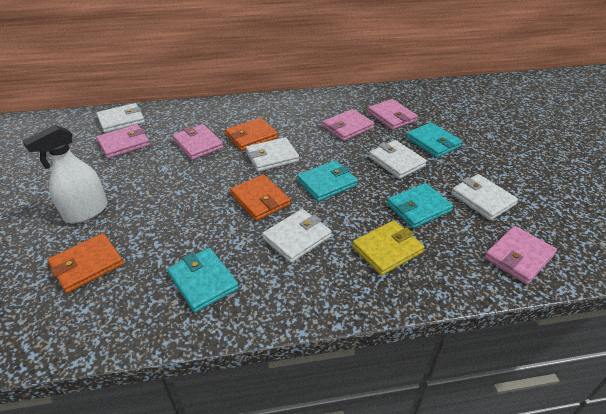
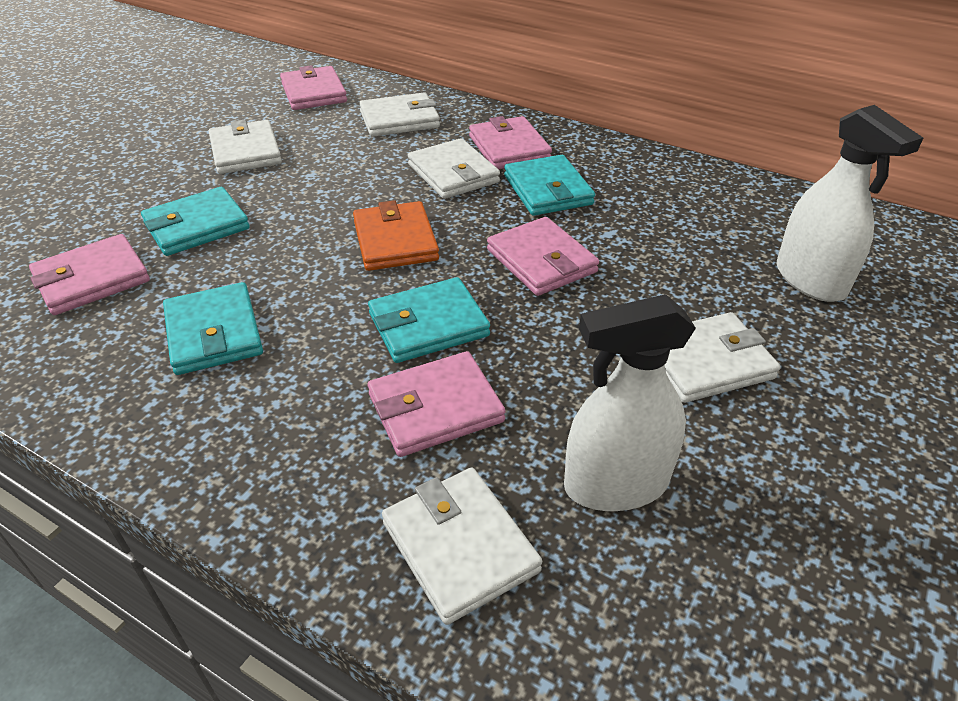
orange wallet: [48,233,124,293] [225,118,278,151] [230,174,290,221] = 3 -> [353,200,439,271] = 1
white spray bottle: [22,125,108,223] = 1 -> [564,294,696,511] [777,105,923,302] = 2
yellow wallet: [352,220,425,275] = 1 -> none = 0

